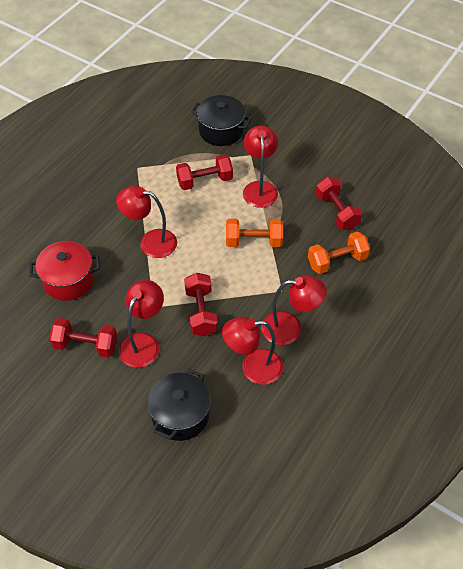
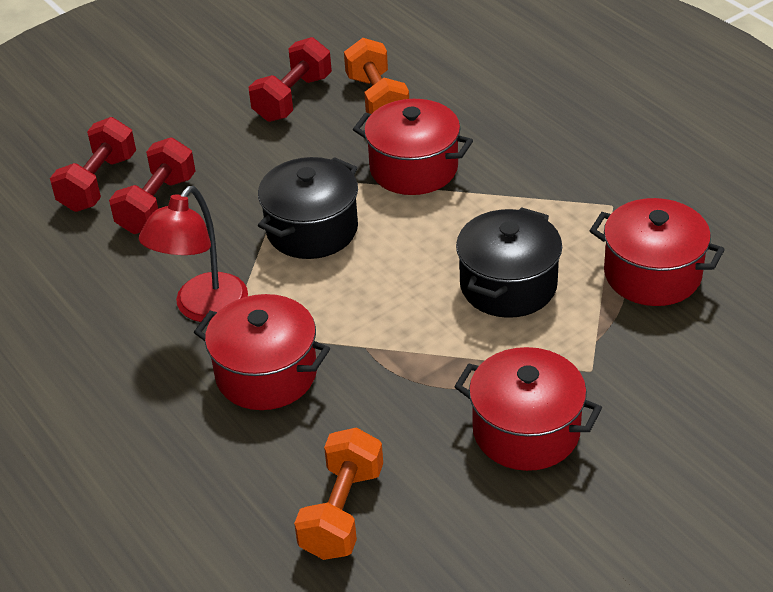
red dumbbell: [49,318,117,358] [176,154,233,190] [184,273,218,336] [315,177,363,230] = 4 -> [50,117,136,212] [109,137,195,234] [248,37,332,122] = 3
red lamp: [116,186,177,258] [119,280,164,368] [222,317,283,385] [243,126,278,208] [261,275,327,345] = 5 -> [139,186,248,323] = 1
red pot: [29,241,100,301] = 1 -> [194,294,330,410] [353,99,473,195] [454,347,602,471] [590,198,725,306] = 4

